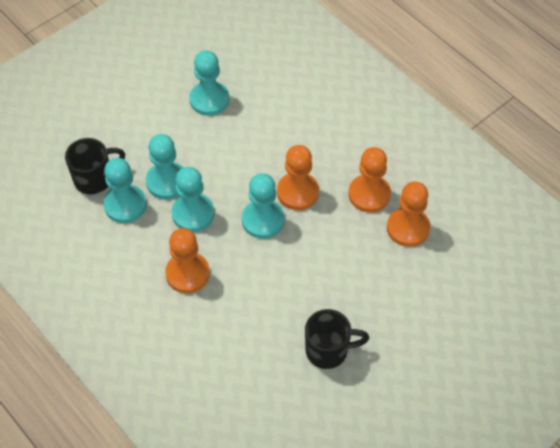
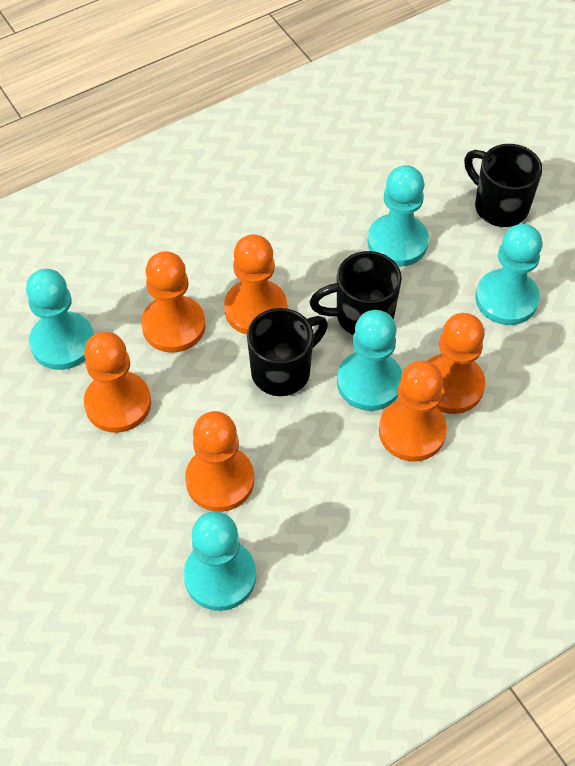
black mug: [65,138,125,194] [305,309,369,369] = 2 -> [247,308,328,396] [310,251,402,335] [464,144,542,227] = 3
orange pawn: [165,228,210,293] [277,145,319,210] [349,147,391,213] [387,181,430,247] = 4 -> [84,332,151,433] [141,251,205,353] [185,411,254,512] [224,234,287,335] [379,361,447,461] [428,313,485,414] = 6

